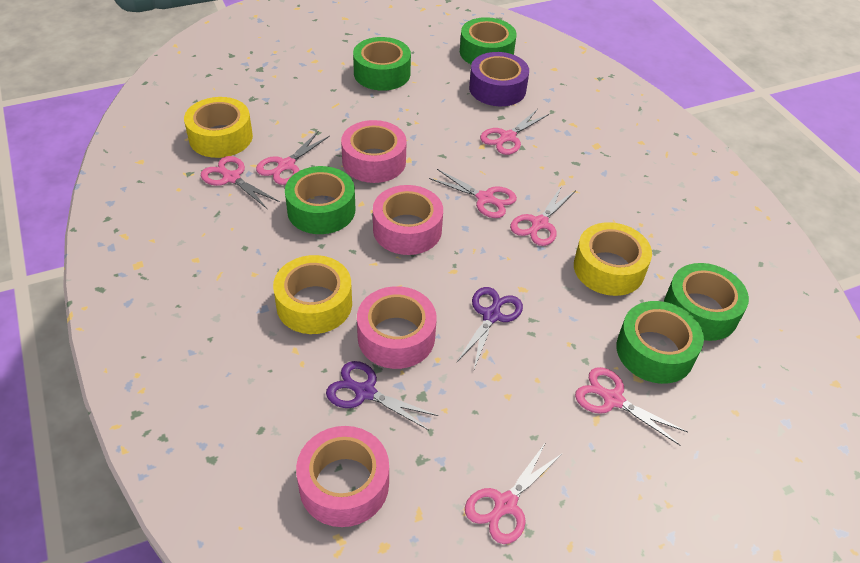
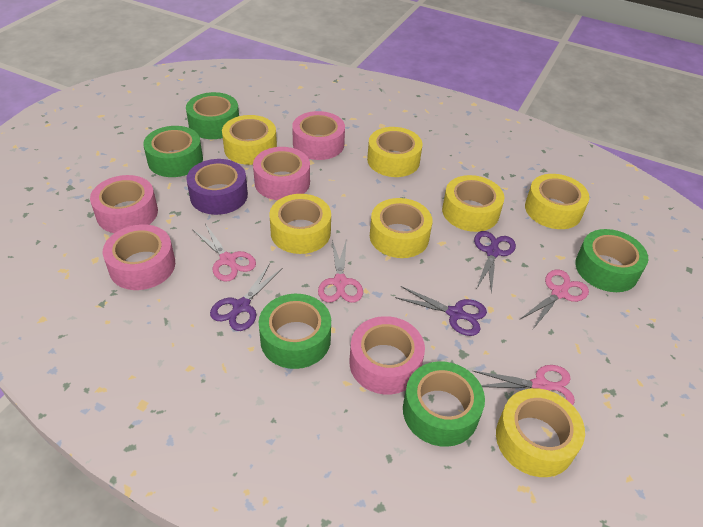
pink scissors: [201,156,280,209] [256,131,330,185] [429,169,517,218] [465,442,563,544] [480,109,549,155] [510,186,576,246] [575,367,688,445] = 7 -> [192,223,256,282] [318,240,363,303] [473,365,575,405] [520,270,589,329] = 4
pink tape: [296,426,389,527] [341,120,407,183] [357,286,437,369] [373,185,443,255] = 4 -> [90,175,158,233] [103,224,175,290] [253,147,310,200] [292,111,345,160] [349,316,425,395] = 5
purple scissors: [326,361,438,430] [456,287,523,369] = 2 -> [210,263,282,331] [395,286,487,336] [474,231,516,294] = 3
yellow tape: [184,97,253,158] [273,255,352,334] [574,222,652,296] = 3 -> [222,115,277,165] [269,194,331,254] [367,127,422,177] [370,198,433,258] [442,175,505,232] [496,388,585,477] [525,174,590,229] = 7

